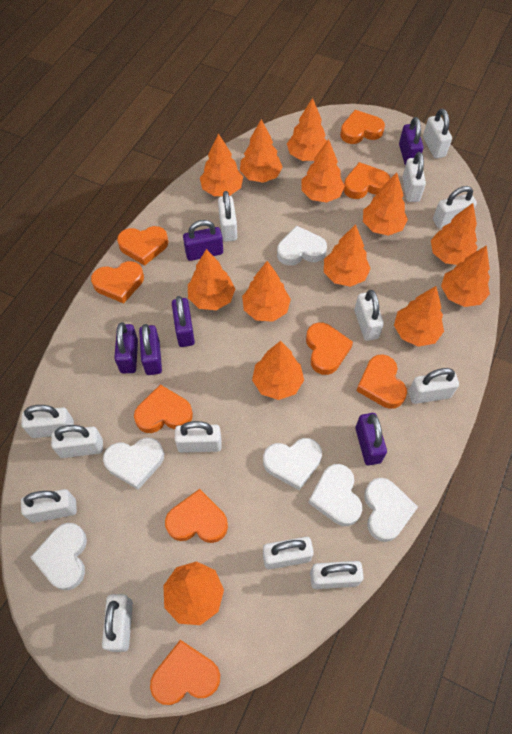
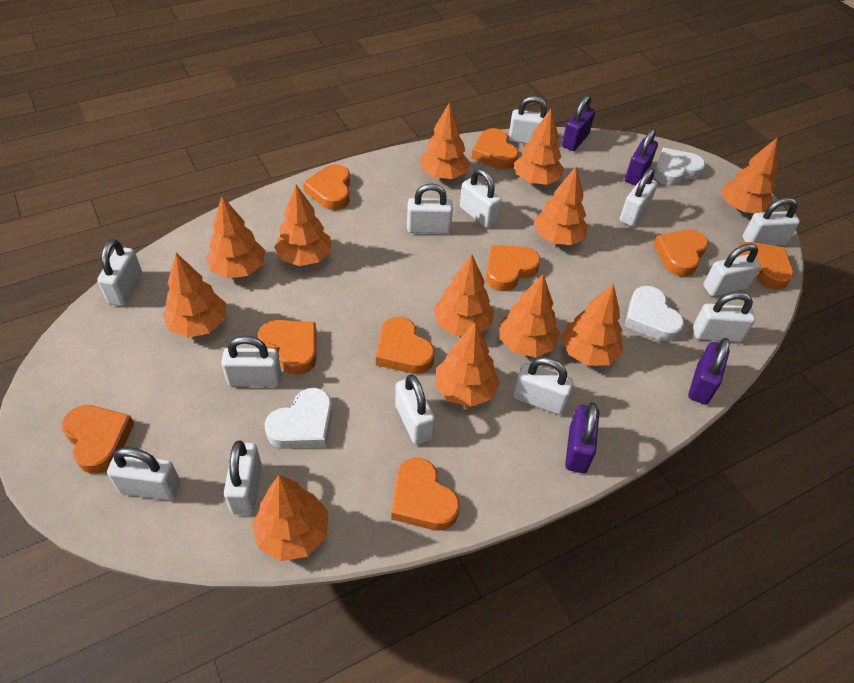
orange tree: [163,561,224,625] [188,249,235,310] [200,133,243,196] [240,119,283,183] [242,261,291,322] [252,341,304,400] [287,98,327,161] [302,139,345,203] [324,224,371,287] [363,173,408,236] [394,286,444,347] [431,203,478,265] [441,245,490,307] = 13 -> [163,253,226,338] [206,196,265,278] [252,475,328,561] [274,185,331,266] [420,102,470,179] [434,254,494,336] [435,322,500,407] [499,274,560,357] [514,109,564,185] [534,166,588,245] [561,284,623,366] [721,138,777,213] = 12
purple padlock: [114,322,138,373] [139,324,162,375] [172,296,195,347] [183,220,223,261] [355,413,387,466] [399,117,423,166] = 6 -> [562,95,595,151] [565,402,599,473] [625,128,658,185] [688,338,730,405] = 4
white heart: [30,523,87,590] [103,438,164,490] [263,438,322,490] [277,226,327,266] [308,464,362,526] [364,478,418,542] = 6 -> [265,388,333,449] [625,286,684,341] [654,148,705,186] = 3

